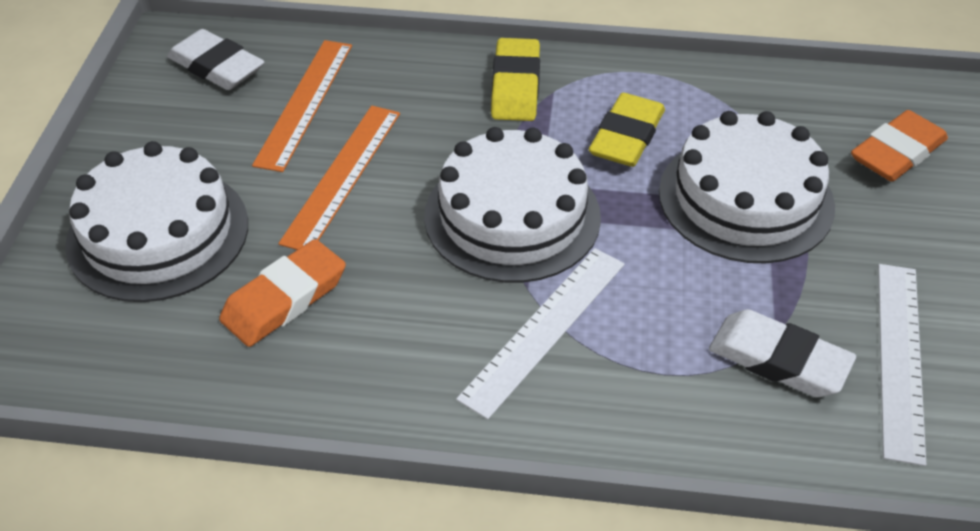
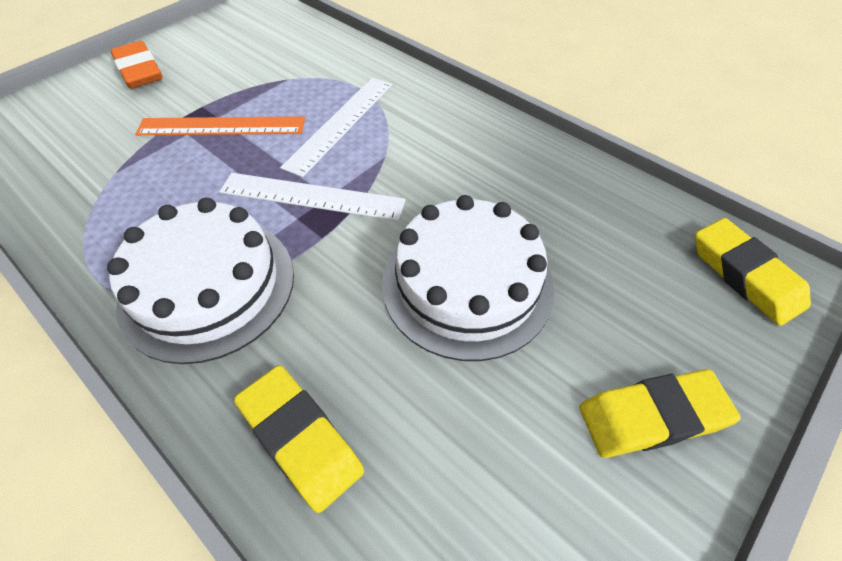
orange eraser: [219,239,346,347] [851,110,948,182] = 2 -> [111,41,163,89] = 1
orange ruler: [252,40,352,172] [278,106,400,250] = 2 -> [135,116,305,135] = 1
white cake: [65,141,248,302] [424,127,601,283] [659,111,835,263] = 3 -> [107,198,294,364] [382,195,554,361] = 2
white eraser: [167,29,264,90] [709,309,856,397] = 2 -> none = 0
yellow eraser: [491,38,540,121] [589,93,665,167] = 2 -> [234,365,364,513] [579,369,741,458] [695,218,811,326] = 3

